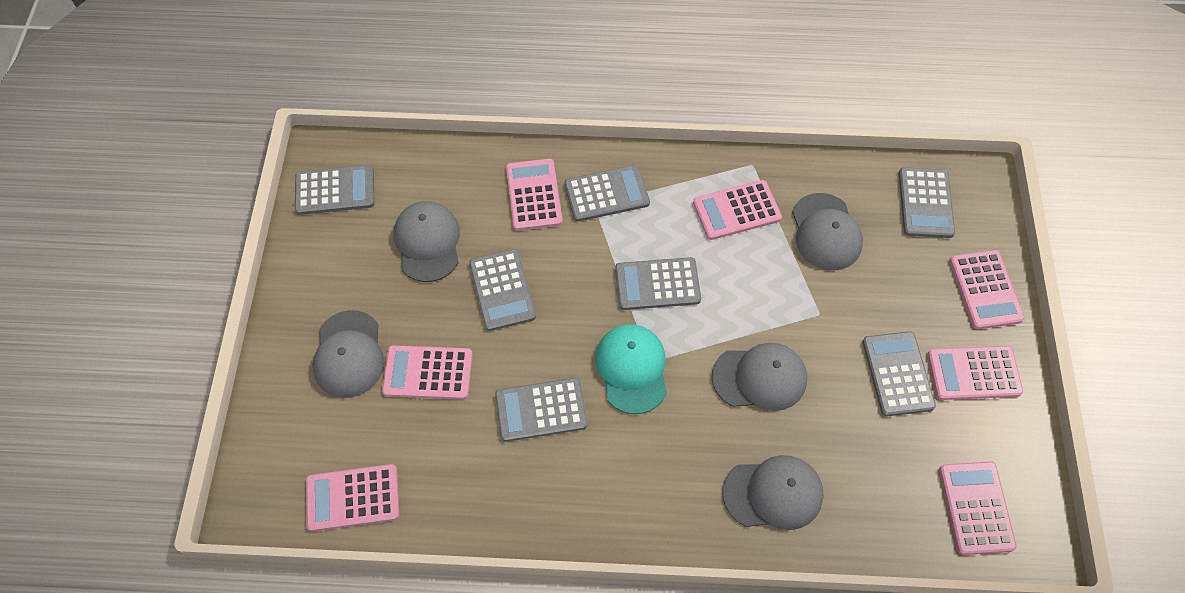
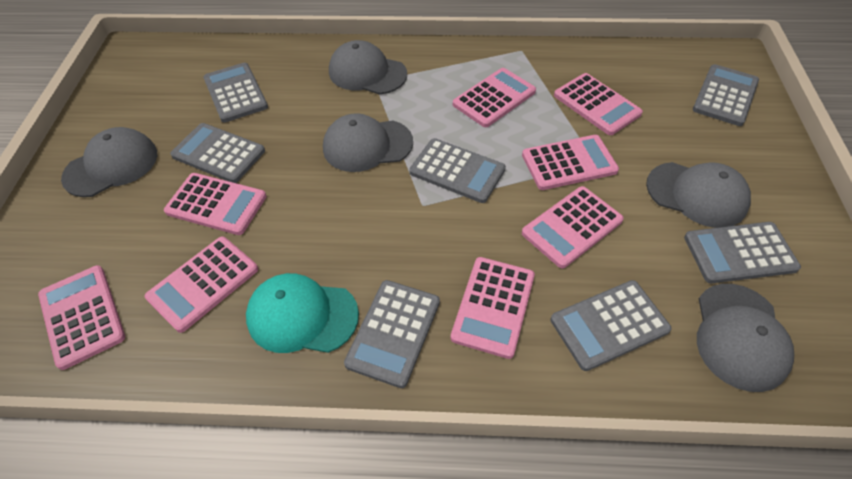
pink calculator: [306,464,400,531] [382,345,473,400] [506,159,563,231] [693,180,782,240] [928,346,1023,400] [939,461,1017,555] [950,250,1025,329] = 7 -> [38,265,125,370] [145,236,258,333] [164,173,267,235] [451,257,535,359] [453,68,536,127] [522,135,619,190] [522,186,624,268] [554,73,643,135] = 8

